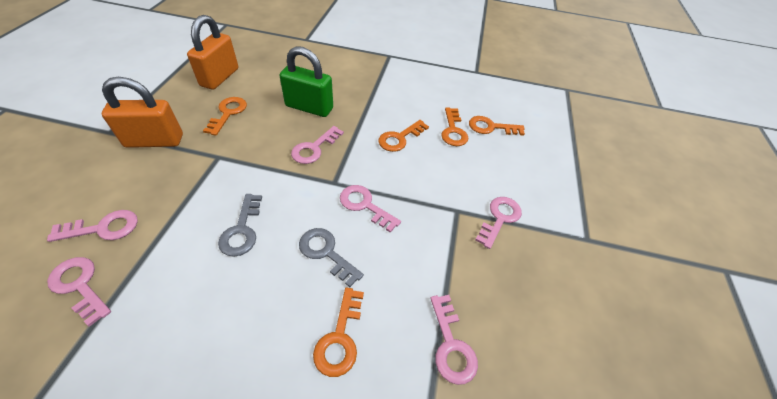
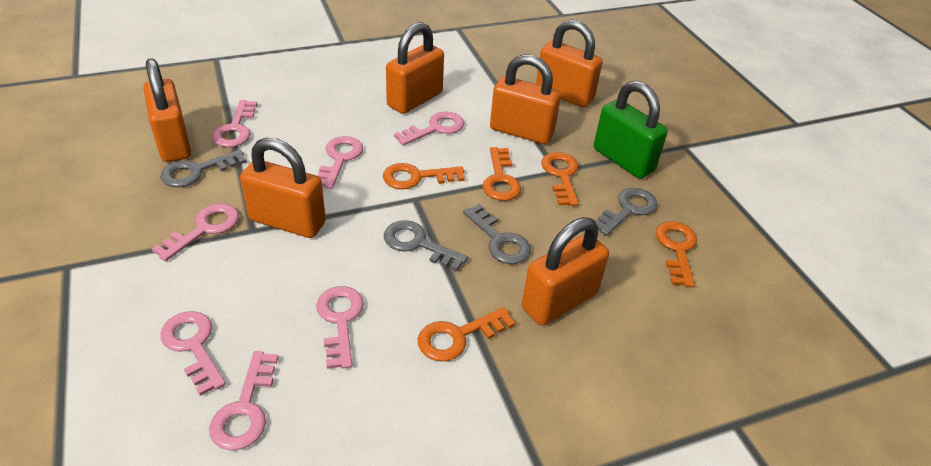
grey key: [218,194,262,257] [299,228,364,287] = 2 -> [160,149,247,187] [384,220,468,272] [463,204,531,264] [595,188,658,236] = 4
orange padlock: [102,77,183,148] [187,15,238,90] = 2 -> [143,58,191,162] [240,138,326,238] [386,22,444,114] [490,54,561,144] [522,217,609,326] [536,19,603,107] = 6
pink key: [47,210,138,242] [47,257,111,327] [291,126,344,164] [340,185,401,233] [430,295,478,385] [475,197,522,249] = 6 -> [151,203,239,261] [160,311,226,396] [209,351,279,450] [212,100,257,147] [316,286,364,369] [318,136,363,189] [394,112,464,146] = 7

